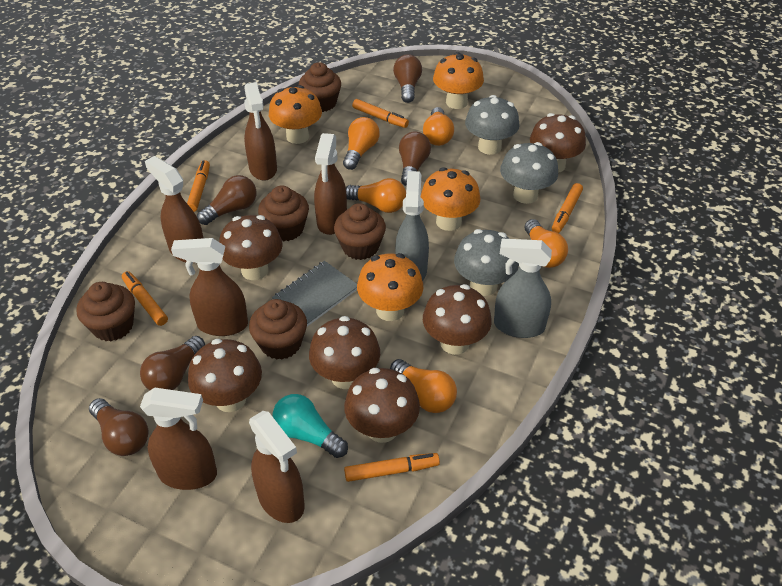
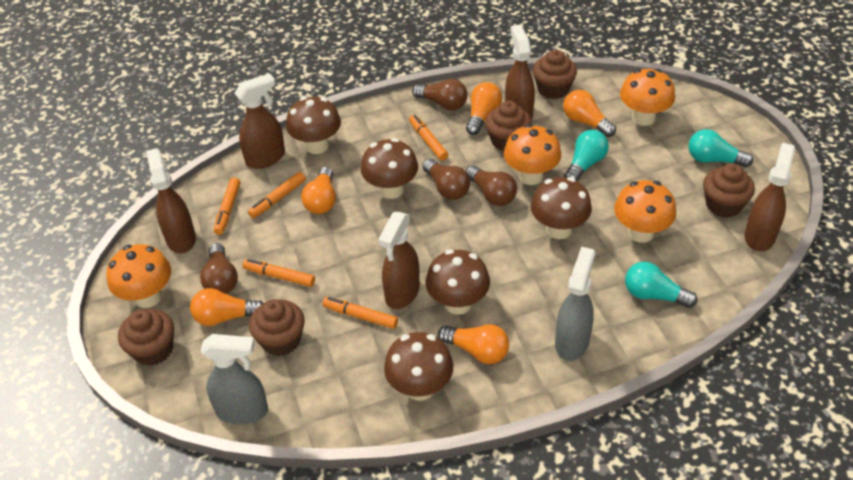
brown light bulb: [89,398,149,456] [140,336,205,390] [197,175,256,225] [393,54,422,103] [399,132,431,186] = 5 -> [200,243,238,294] [412,79,467,110] [422,159,470,200] [466,166,517,206] = 4
brown mushroom: [188,339,262,412] [219,215,283,280] [309,316,380,389] [344,368,420,443] [423,284,492,355] [530,113,586,173] = 6 -> [286,97,341,154] [361,138,418,199] [384,332,453,401] [426,249,490,315] [531,177,592,239] = 5
brown spray bottle: [140,387,217,490] [145,156,203,263] [171,238,248,336] [244,82,277,181] [249,411,305,523] [314,133,347,235] = 6 -> [146,148,196,254] [234,73,285,169] [378,212,420,309] [505,25,535,120] [744,143,795,252] = 5
grey mushroom: [454,229,519,296] [465,95,520,155] [500,142,558,204] = 3 -> none = 0
grey notebook: [272,261,357,326] = 1 -> none = 0
turquoise light bulb: [273,394,348,458] = 1 -> [564,130,609,181] [625,262,697,308] [689,129,753,167] = 3

